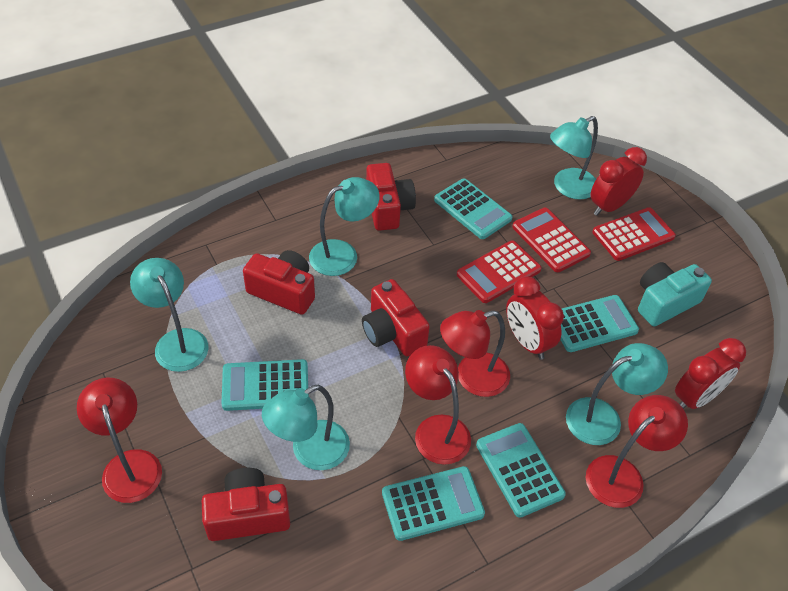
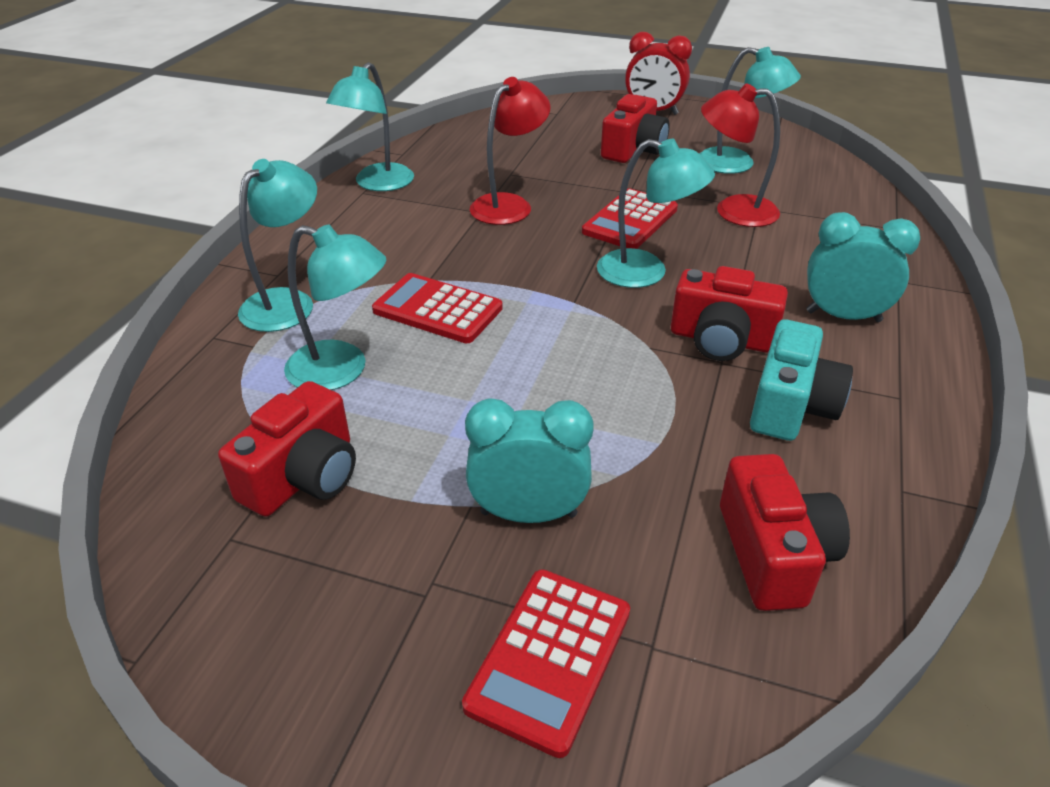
red clock: [506,276,564,360] [590,147,647,216] [675,338,746,409] = 3 -> [625,32,692,115] = 1
red lamp: [77,378,162,503] [405,345,471,465] [440,310,510,397] [586,395,688,508] = 4 -> [470,77,551,225] [701,83,780,227] = 2
turquoise calculator: [221,359,309,411] [382,466,485,541] [434,179,513,239] [476,423,566,518] [560,295,639,352] = 5 -> none = 0
turquoise clock: none = 0 -> [465,398,594,523] [806,212,920,322] = 2

